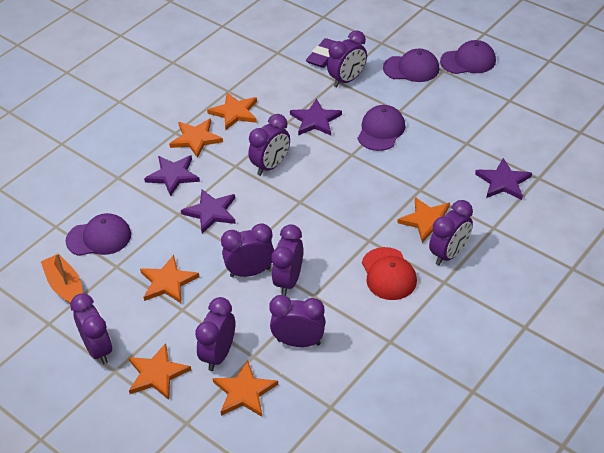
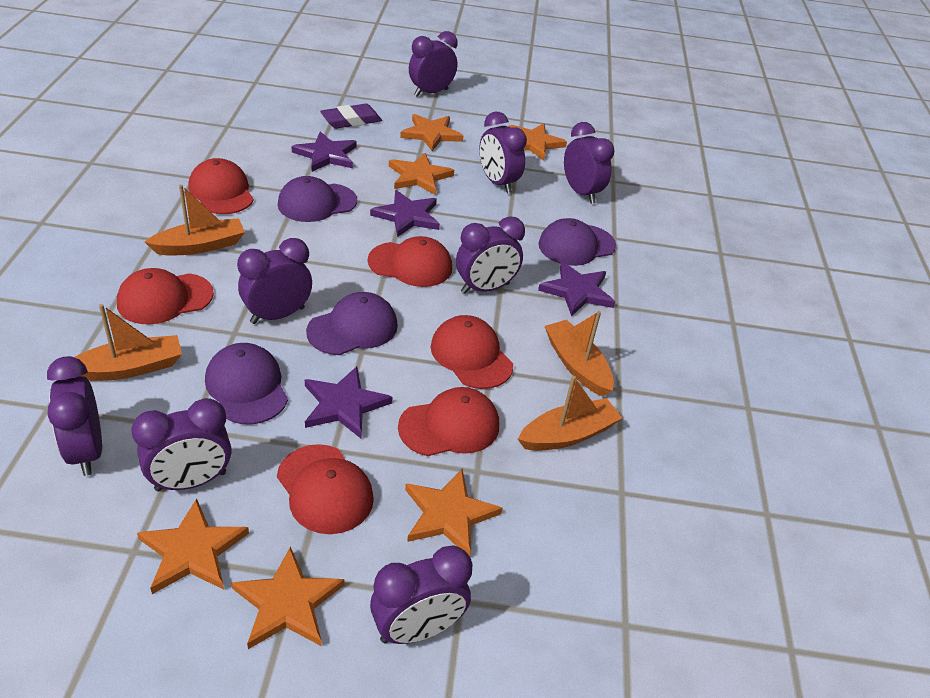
orange boat: [41,253,83,304] = 1 -> [74,304,182,381] [145,185,245,255] [518,376,622,451] [545,311,614,397] = 4
red cap: [362,247,417,300] = 1 -> [117,268,214,324] [188,158,254,214] [277,444,374,534] [368,236,452,287] [398,387,499,456] [431,315,513,389] = 6

